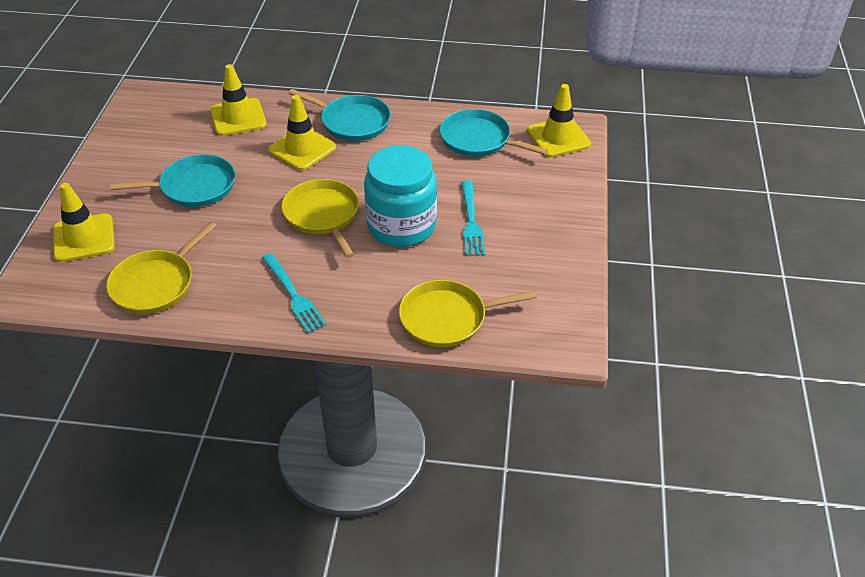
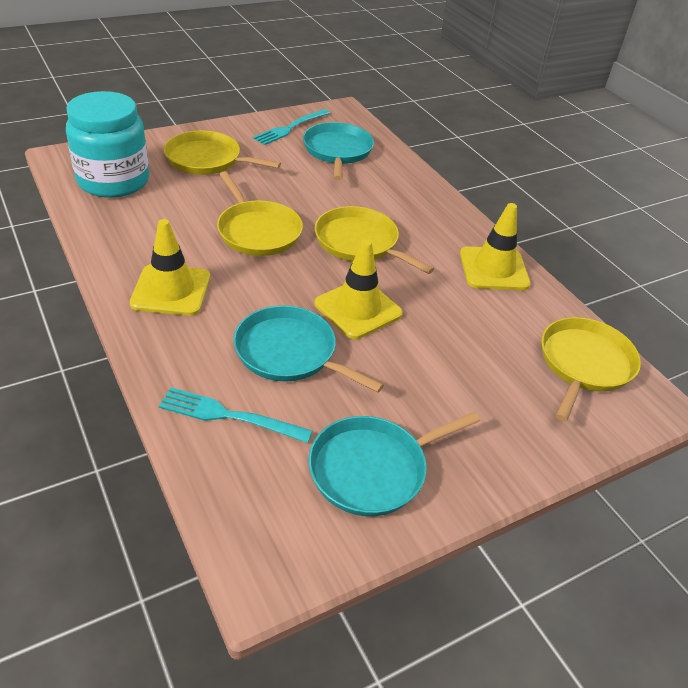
yellow pan: [106,222,217,314] [281,179,359,258] [399,280,537,348] = 3 -> [164,131,281,175] [217,171,303,256] [315,206,434,274] [541,317,641,422] = 4
yellow traffic cone: [53,183,115,262] [210,64,267,136] [268,95,336,171] [527,84,591,157] = 4 -> [130,219,210,316] [315,239,403,339] [460,203,531,290] = 3

